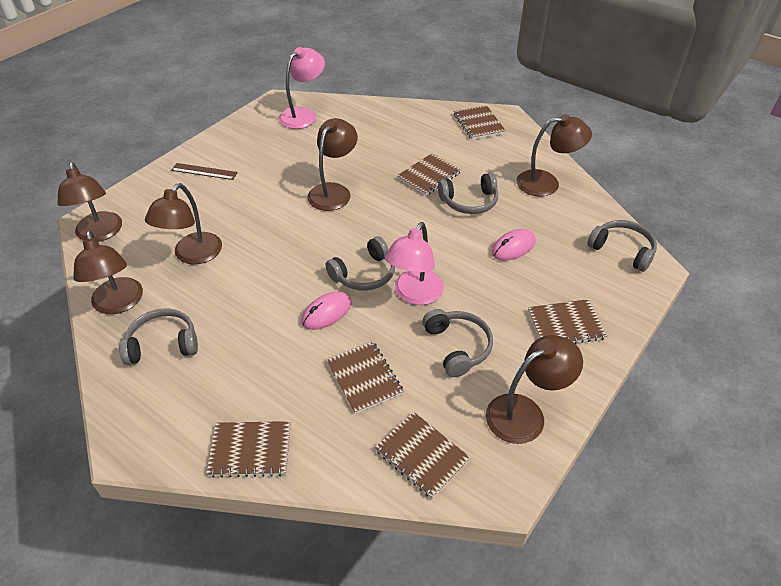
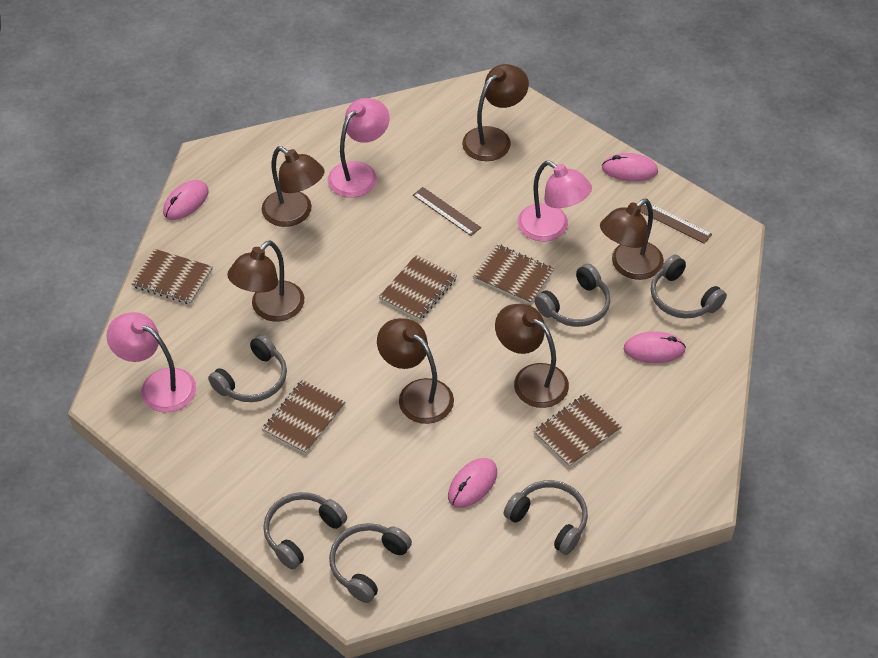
brown notebook: [207,421,291,478] [326,341,404,414] [375,412,471,499] [397,153,462,196] [454,105,506,140] [528,299,608,344] = 6 -> [132,249,213,304] [262,380,345,454] [379,254,457,321] [473,244,554,304] [533,393,622,467] = 5
brown ruler: [171,163,238,180] = 1 -> [413,187,481,236] [640,203,712,244] = 2
grey headphones: [119,308,198,365] [325,236,395,291] [423,309,493,377] [438,173,499,214] [587,220,657,272] = 5 -> [208,334,287,402] [263,492,347,570] [329,523,412,603] [504,480,588,555] [534,264,610,327] [651,254,727,318] = 6
pink lamp: [279,47,325,129] [385,222,444,305] = 2 -> [106,312,196,413] [328,98,390,198] [518,161,592,241] = 3
pink mouse: [302,292,352,330] [491,229,536,261] = 2 -> [163,180,209,220] [448,458,497,508] [602,153,658,181] [624,331,686,363] = 4

